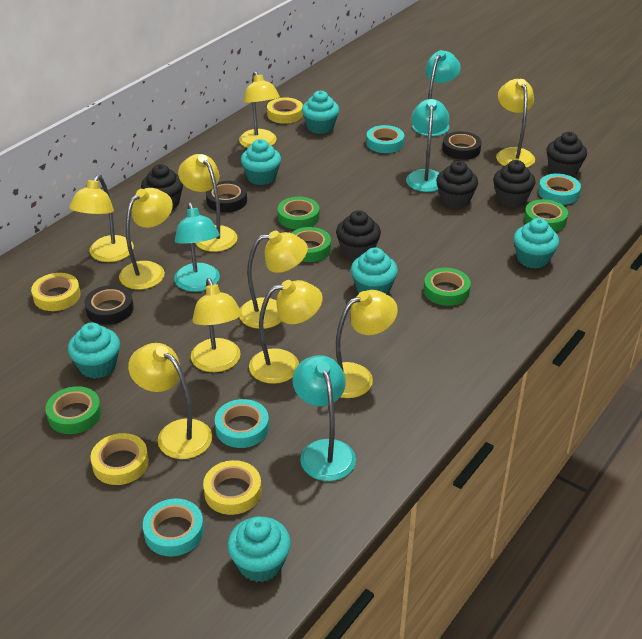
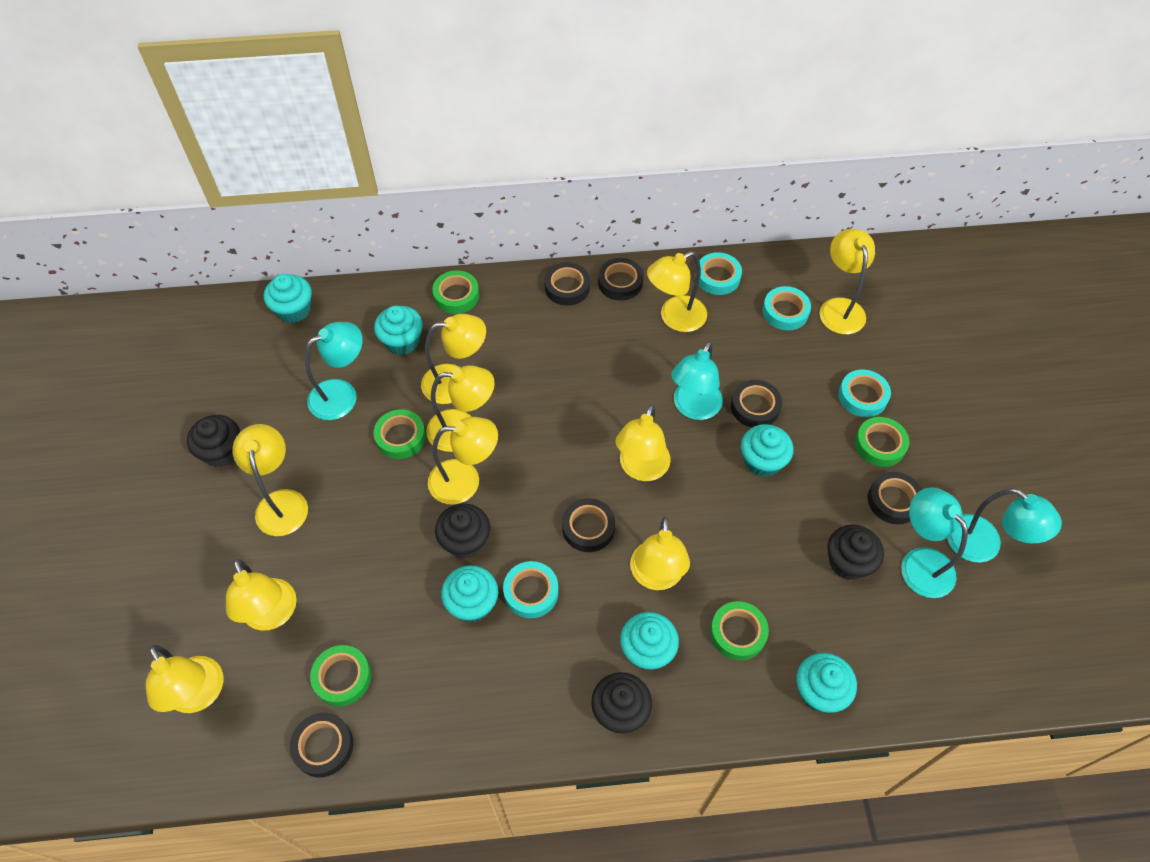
black cupcake: [141,164,183,209] [336,210,381,260] [436,161,478,208] [493,160,535,207] [546,132,587,176] = 5 -> [187,415,240,467] [435,503,490,558] [591,672,652,733] [827,525,884,580] = 4
black tape: [84,285,134,325] [206,181,247,212] [442,131,481,160] = 3 -> [290,713,353,777] [544,263,590,306] [562,498,615,552] [598,258,644,301] [731,380,782,427] [868,472,922,525] = 6
yellow tape: [31,273,80,311] [90,433,149,485] [203,460,262,515] [267,97,303,124] = 4 -> none = 0

